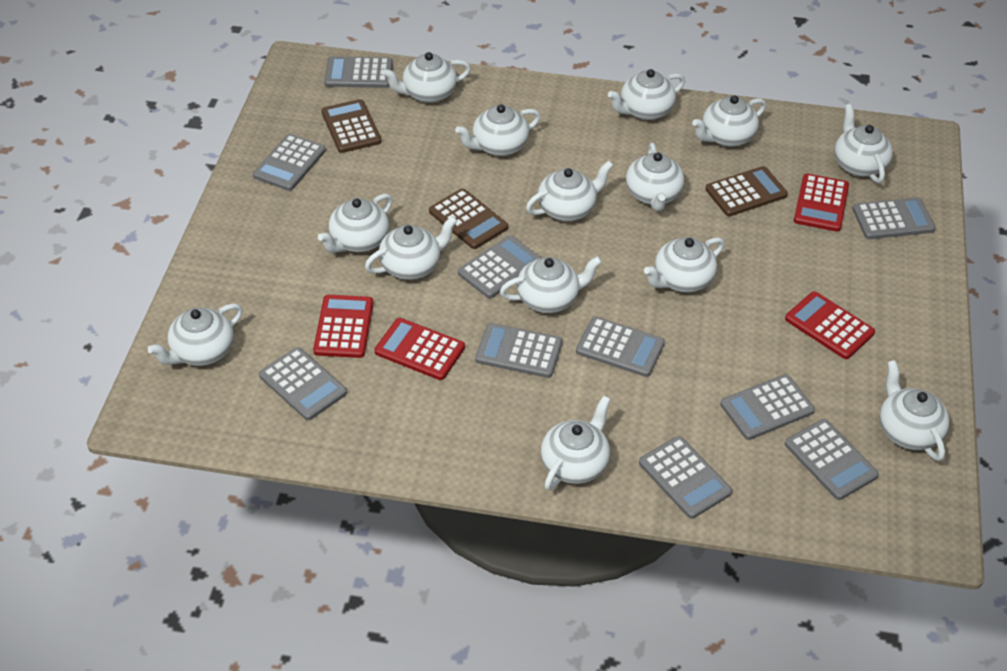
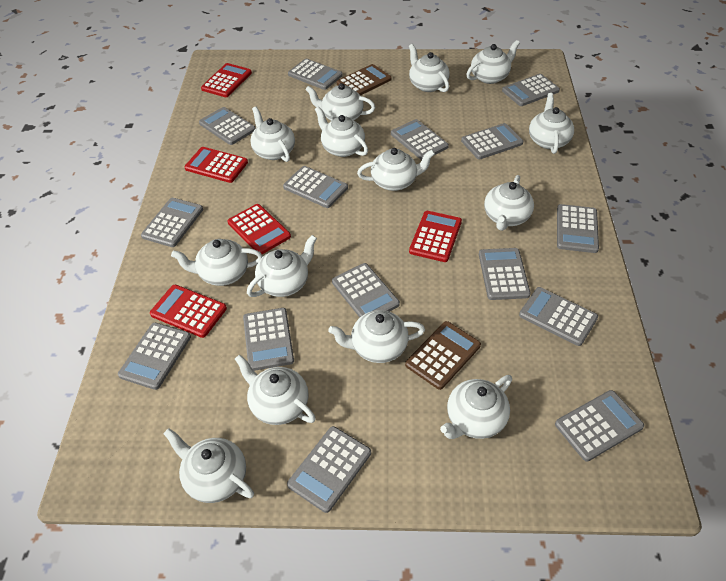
brown calculator: [321,99,381,153] [429,189,508,249] [705,166,788,216] = 3 -> [337,64,392,96] [405,321,481,390] = 2
grey calculator: [253,134,326,191] [259,347,347,420] [324,57,393,88] [458,236,541,298] [475,323,562,378] [576,316,665,377] [639,436,732,519] [720,374,815,440] [785,419,879,500] [853,197,936,239] = 10 -> [118,323,191,390] [141,198,203,247] [199,107,256,145] [243,308,294,371] [283,166,348,208] [287,426,371,513] [288,59,343,90] [332,263,400,317] [391,119,449,160] [461,123,523,159] [479,248,531,300] [502,74,560,106] [519,287,598,346] [555,390,644,462] [557,204,599,253] = 15
red calculator: [313,295,373,358] [375,318,465,380] [785,291,875,359] [794,174,849,232] = 4 -> [150,285,227,338] [184,147,248,183] [201,63,252,97] [227,204,291,254] [409,211,462,262] = 5

